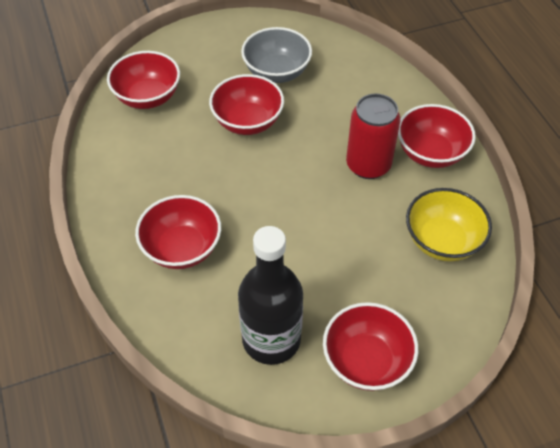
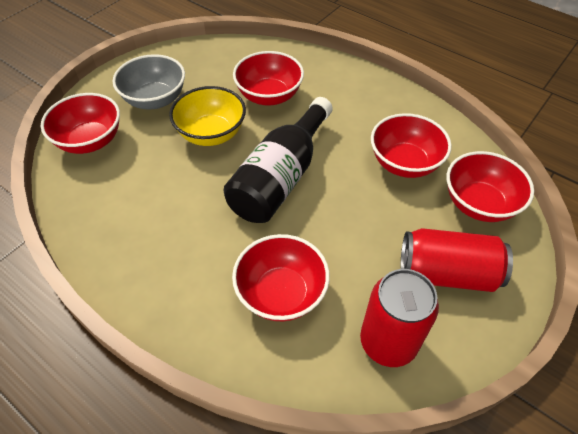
red can: [346,94,400,179] = 1 -> [360,269,439,367] [401,228,513,292] = 2

